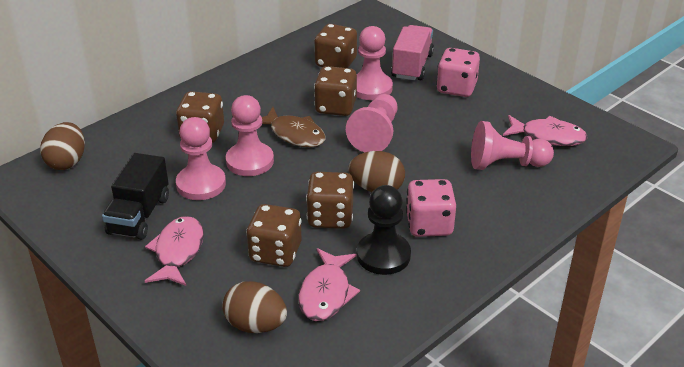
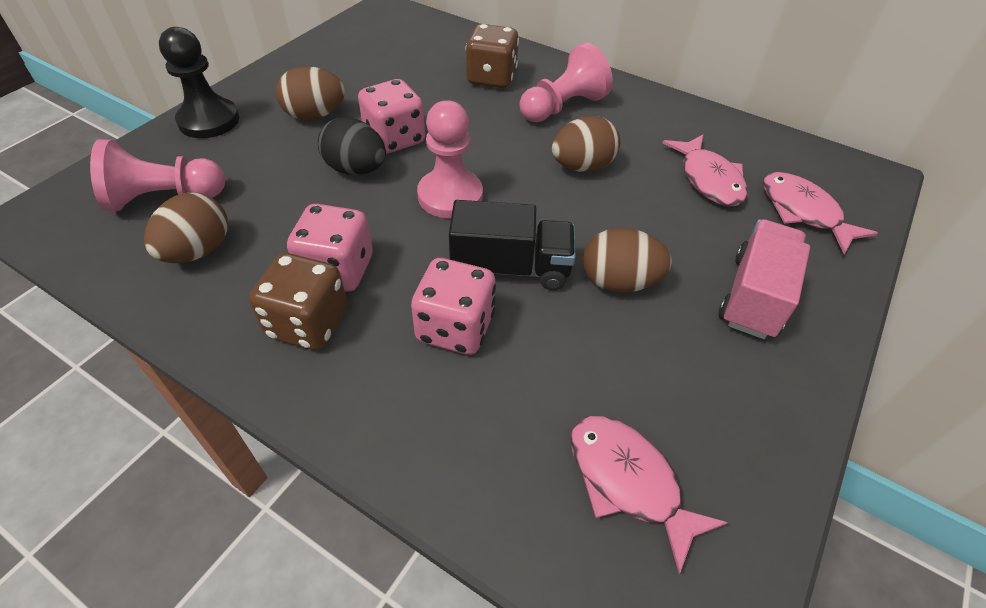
black egg: none = 0 -> [318,117,386,175] = 1
brown dice: [176,91,224,143] [246,204,302,267] [306,172,354,229] [314,24,357,68] [314,66,357,116] = 5 -> [249,253,348,350] [466,24,519,88] = 2
brown egg: [40,122,85,170] [222,281,287,333] [349,151,405,192] = 3 -> [144,193,228,263] [276,66,345,120] [552,116,620,172] [583,228,672,293] = 4
brown fish: [262,107,325,147] = 1 -> none = 0
pink dice: [406,179,456,237] [436,48,480,97] = 2 -> [287,204,373,292] [358,79,425,154] [411,258,496,355] = 3
pink pawn: [176,117,226,200] [226,95,274,176] [346,94,397,152] [357,26,393,100] [471,121,554,170] = 5 -> [90,139,225,211] [417,100,483,218] [519,43,613,122] = 3

